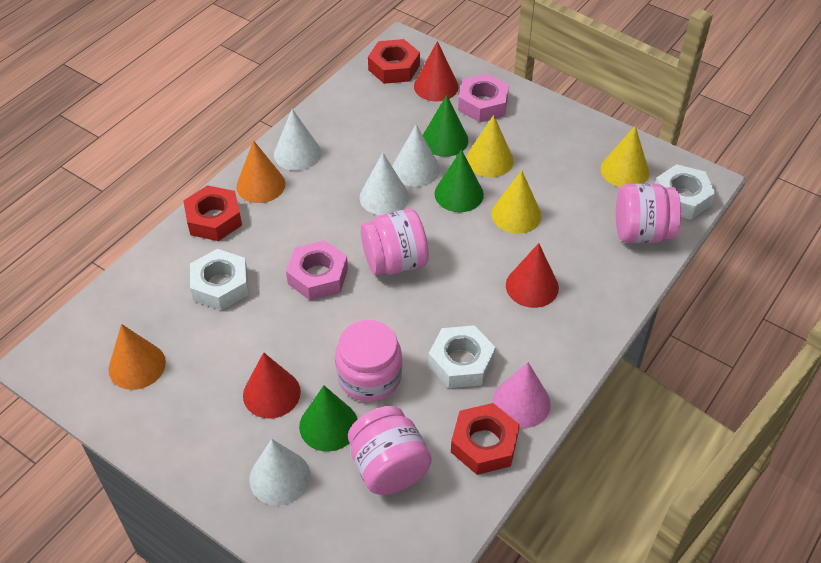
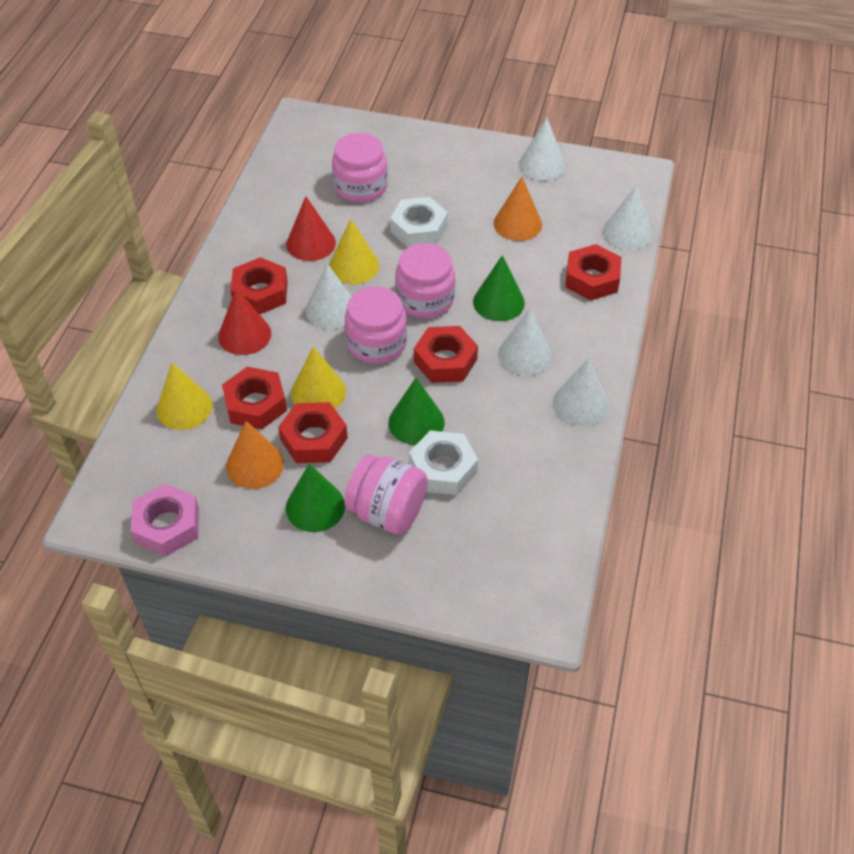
pink cone: [493,362,551,428] = 1 -> none = 0
pink nut: [286,240,348,300] [458,73,509,122] = 2 -> [131,484,199,556] = 1
red cone: [243,352,301,419] [414,41,459,101] [506,243,559,308] = 3 -> [218,289,271,355] [286,196,336,261] = 2
red nut: [184,185,242,241] [368,39,420,84] [451,403,520,475] = 3 -> [222,367,287,429] [230,257,288,314] [278,402,348,463] [414,326,478,383] [565,244,622,301] = 5
white cone: [249,439,310,506] [274,109,321,171] [360,153,409,215] [392,124,440,187] = 4 -> [306,263,352,329] [498,309,552,376] [519,118,565,181] [553,358,608,426] [603,185,652,250] = 5
white nut: [190,249,249,310] [428,325,496,388] [655,164,715,220] = 3 -> [390,197,448,247] [409,430,478,495] = 2

